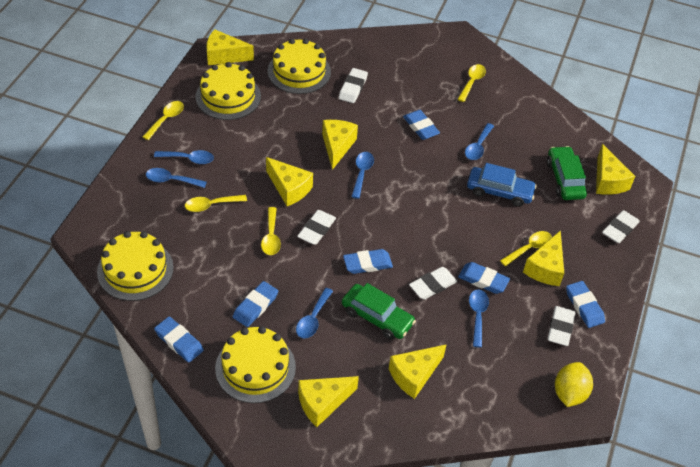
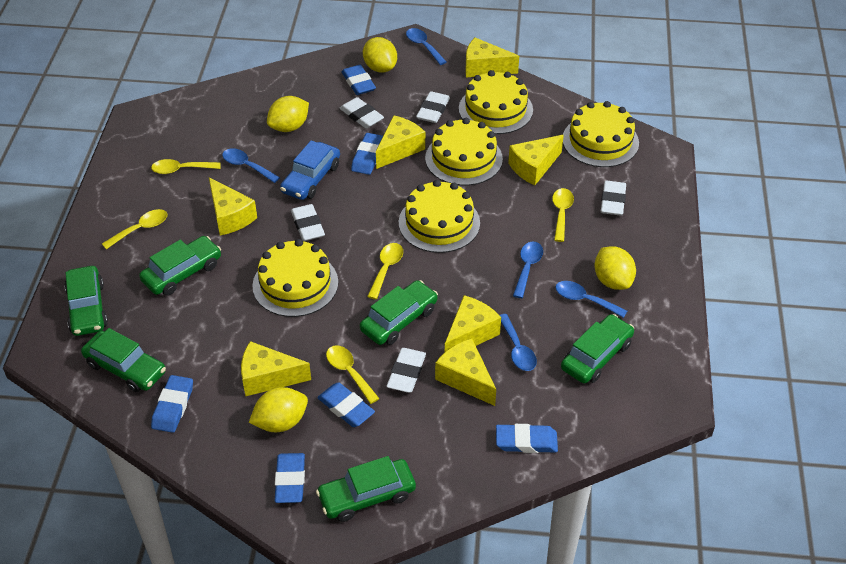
blue spoon: [146,168,207,188] [154,150,214,164] [296,288,333,338] [351,152,374,199] [465,123,494,160] [469,290,489,348] = 6 -> [222,148,280,183] [406,28,447,65] [499,314,537,371] [513,242,543,298] [555,281,627,318] = 5
green car: [342,283,416,340] [547,146,587,200] = 2 -> [64,266,108,336] [81,328,166,392] [139,236,221,296] [316,456,416,522] [360,280,438,345] [561,314,634,384] = 6
yellow cake: [97,231,174,301] [196,62,261,120] [215,326,296,403] [268,39,331,94] = 4 -> [252,239,338,317] [399,180,480,253] [425,118,503,186] [459,70,533,134] [563,101,639,167] = 5
yellow lemon: [555,362,593,407] = 1 -> [249,387,308,432] [267,96,309,132] [363,37,397,73] [594,246,636,290] = 4

